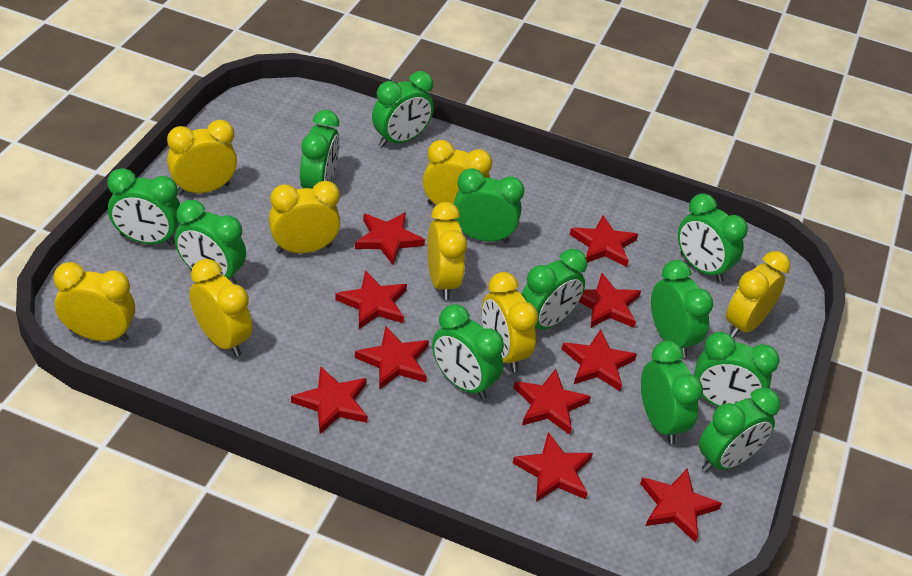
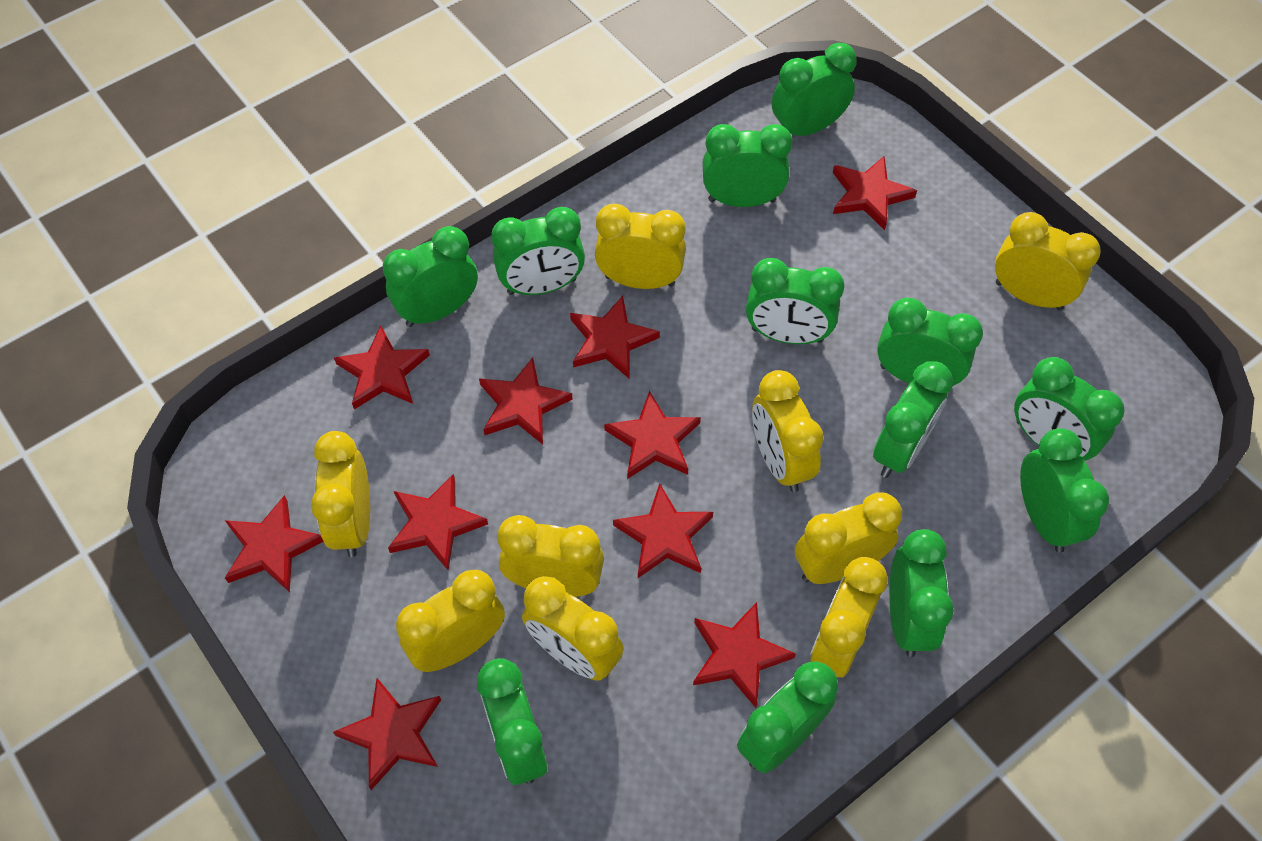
yellow clock: [53,262,135,342] [167,120,237,195] [189,259,252,357] [269,181,340,253] [423,140,492,205] [427,202,467,300] [482,272,538,372] [726,251,790,338] = 8 -> [311,431,370,557] [396,570,505,672] [497,515,604,597] [522,576,624,681] [595,204,686,289] [752,370,824,492] [795,493,902,584] [810,557,888,677] [995,212,1101,311] = 9

